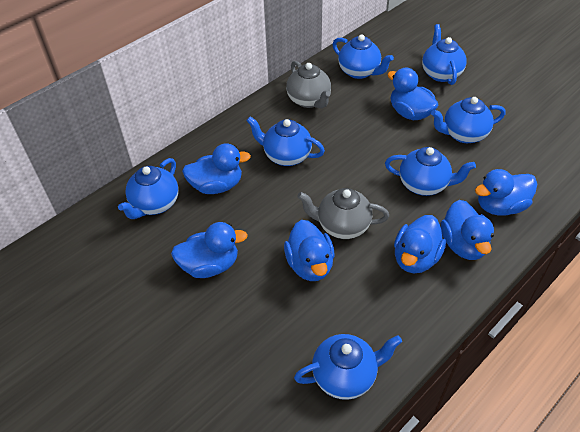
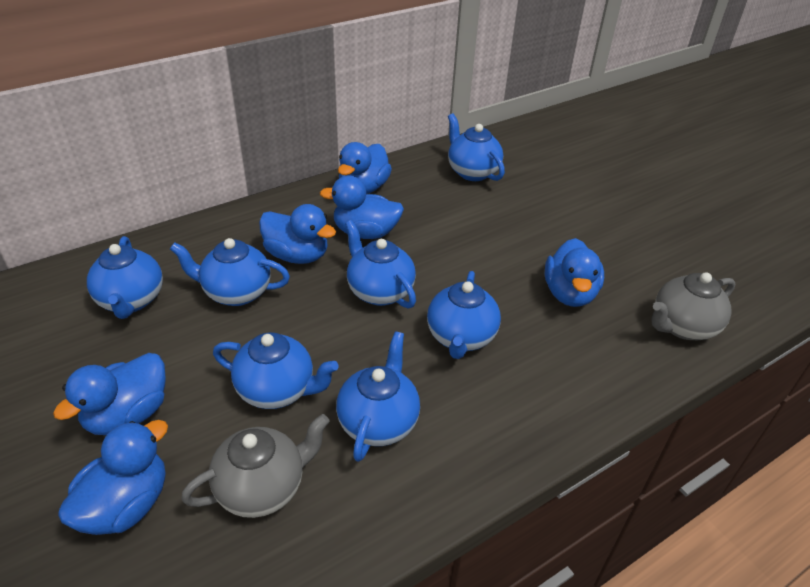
blue duck: [171,222,248,278] [182,143,251,194] [284,220,335,281] [387,68,438,120] [394,215,446,273] [441,200,494,260] [475,169,537,216] = 7 -> [53,353,166,435] [58,420,168,535] [259,204,336,264] [320,175,404,239] [338,142,392,194] [545,238,604,307] = 6

